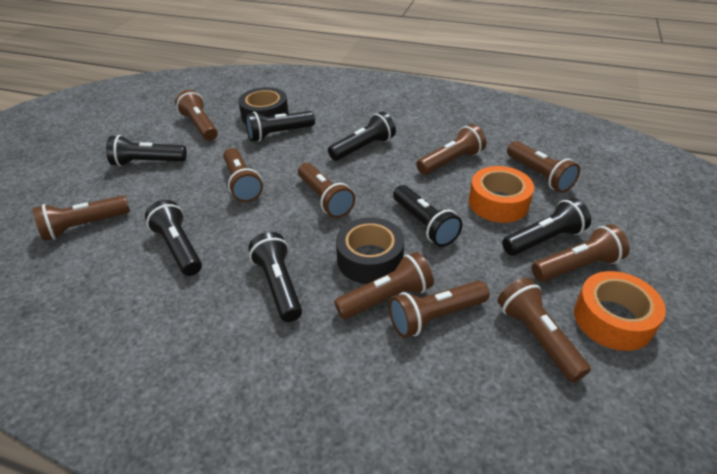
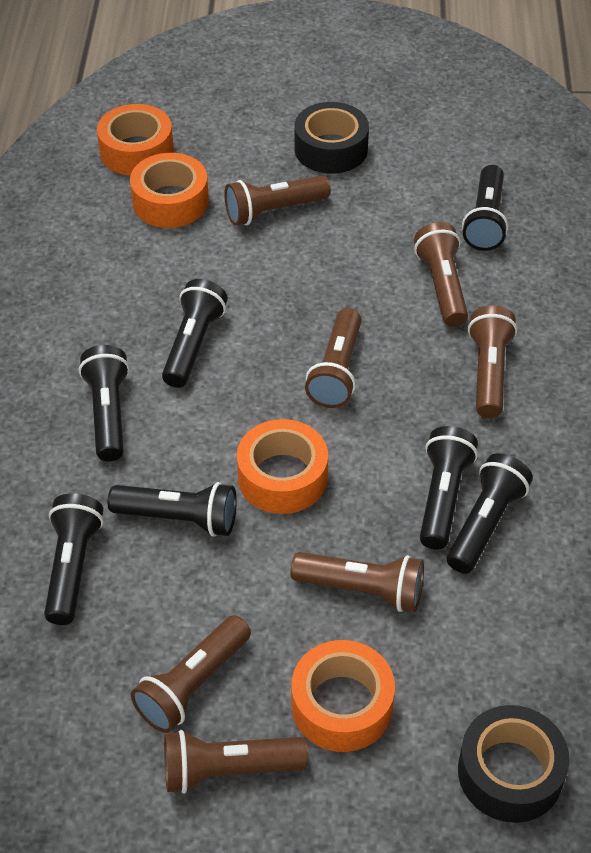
brown flashlight: [32,195,130,241] [175,90,218,141] [223,148,263,202] [298,163,355,218] [334,252,434,319] [389,281,490,338] [416,124,486,175] [498,278,591,382] [507,141,580,193] [532,224,630,282] = 10 -> [131,615,251,733] [164,730,308,794] [224,175,331,226] [291,552,424,612] [305,308,362,408] [414,222,468,327] [468,306,517,418] = 7
orange tape: [469,166,534,223] [574,271,666,351] = 2 -> [97,104,174,176] [130,153,209,228] [237,419,328,514] [291,640,395,752] = 4

